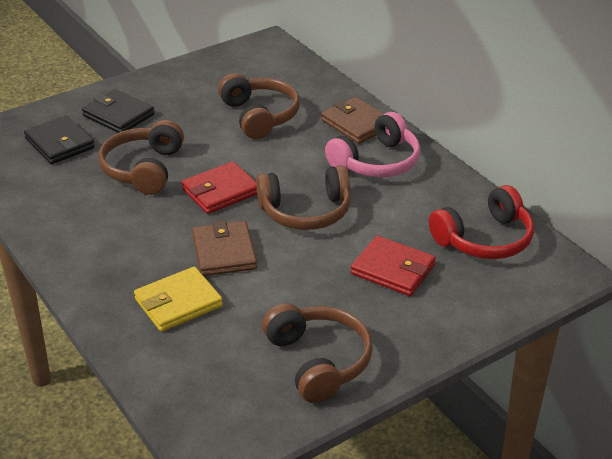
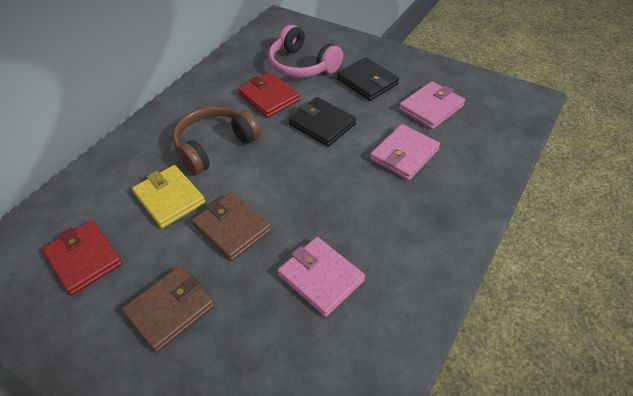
brown headphones: [98,120,184,195] [218,73,300,139] [256,165,351,230] [262,303,373,403] = 4 -> [173,106,261,175] = 1
pink wallet: none = 0 -> [278,237,365,317] [370,124,440,181] [399,81,465,130] = 3
red headphones: [429,185,534,259] = 1 -> none = 0

